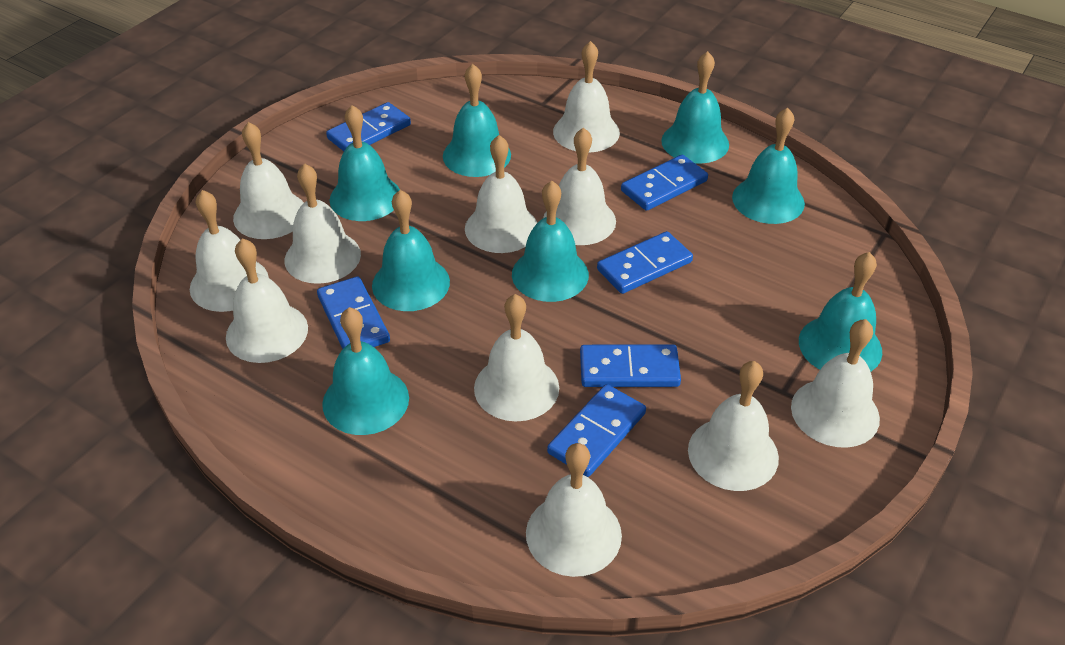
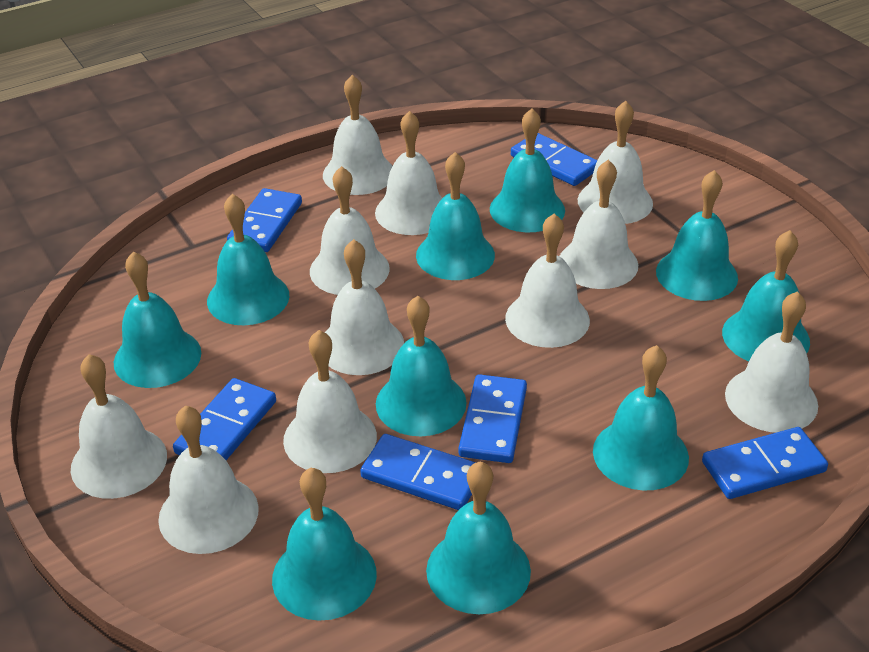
turquoise bell: [322,307,409,435] [329,105,400,221] [372,190,450,311] [443,64,511,177] [512,181,589,302] [661,51,729,163] [732,107,805,224] [799,252,882,372] = 8 -> [114,251,201,388] [207,194,289,325] [272,468,377,621] [376,296,467,436] [416,152,495,280] [426,462,531,614] [490,108,565,232] [593,345,689,490] [656,170,738,301] [722,230,810,361] = 10

